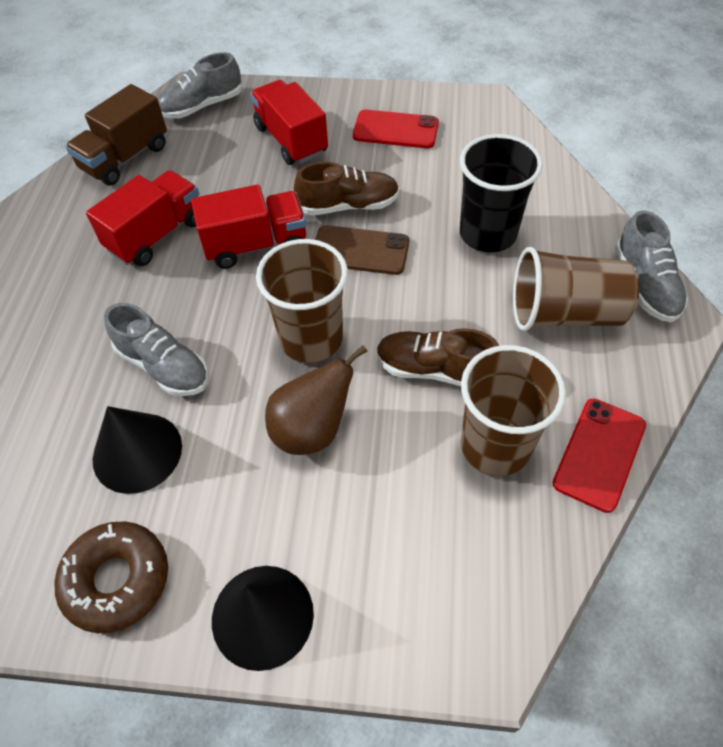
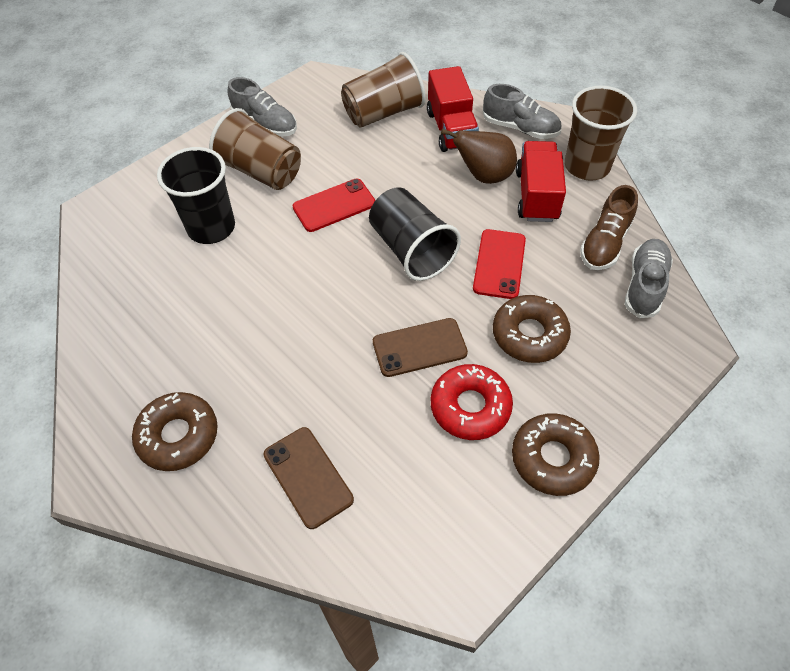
black cone: [93,406,182,494] [212,566,314,671] = 2 -> none = 0
black cup: [460,134,543,253] = 1 -> [157,147,235,244] [369,187,461,281] = 2
brown donut: [55,521,168,633] = 1 -> [132,392,218,471] [493,295,571,363] [512,413,600,496] = 3
brown phone: [315,225,409,275] = 1 -> [263,427,354,529] [373,318,468,377] = 2
brown shoe: [294,162,399,215] [377,328,499,386] = 2 -> [580,185,638,270] = 1
brown truck: [65,84,167,185] = 1 -> none = 0
red donut: none = 0 -> [431,364,513,440] = 1
red truck: [86,170,199,266] [191,185,306,269] [250,80,328,165] = 3 -> [427,66,479,152] [516,141,566,222] = 2

